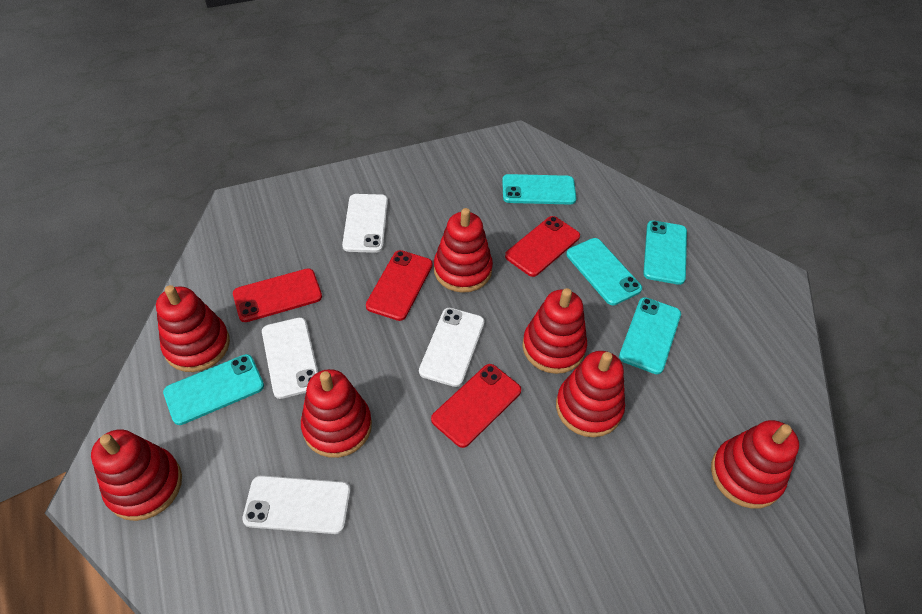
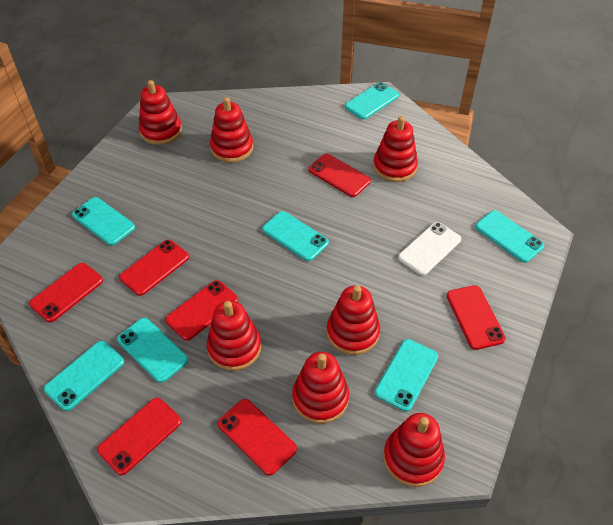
red phone: [233,268,322,322] [366,250,433,321] [431,364,521,448] [505,216,580,277] = 4 -> [29,263,103,322] [97,398,181,475] [119,240,189,296] [165,280,238,341] [218,399,297,476] [308,154,371,197] [447,285,506,350] = 7
turquoise phone: [163,354,264,425] [502,174,576,205] [566,238,642,305] [619,297,681,374] [643,220,687,285] = 5 -> [44,341,124,411] [72,197,135,245] [117,318,188,383] [262,211,329,261] [345,82,399,119] [375,339,438,412] [475,210,544,263] = 7
white phone: [242,475,351,534] [262,317,318,399] [342,194,388,253] [419,308,485,387] = 4 -> [398,222,461,275] = 1

